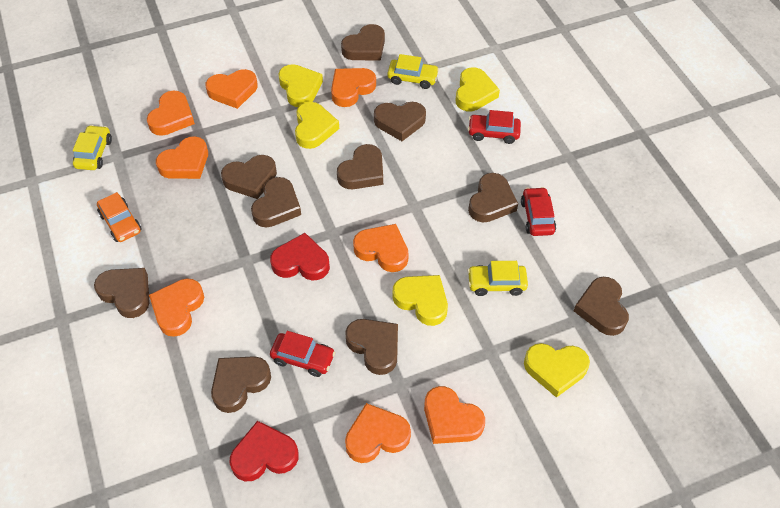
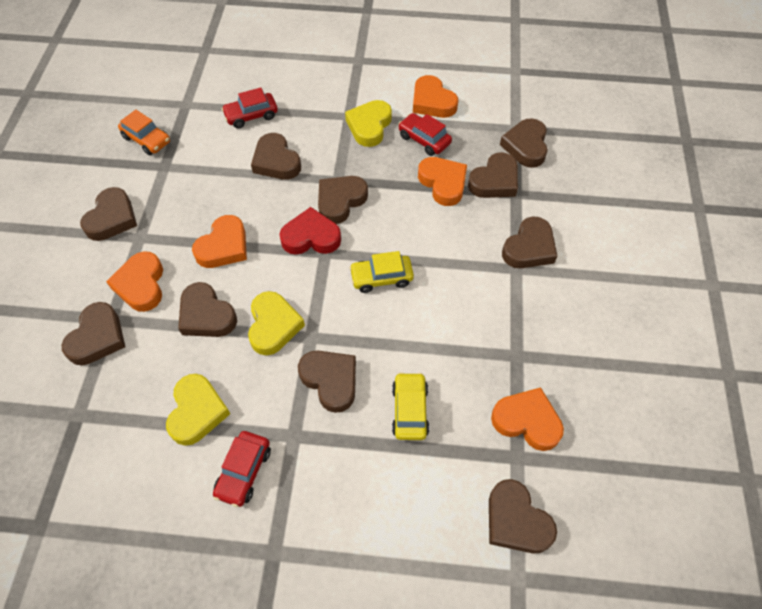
orange heart: [147,91,195,136] [149,278,204,337] [156,136,208,179] [206,69,258,109] [331,68,376,107] [345,403,411,463] [353,224,409,272] [424,386,485,444] = 8 -> [106,251,163,312] [192,215,247,268] [413,75,458,118] [418,157,467,206] [491,387,564,451] = 5
red heart: [229,421,299,481] [270,233,330,281] = 2 -> [279,207,341,255] = 1
yellow car: [73,125,112,170] [387,54,439,89] [467,261,528,296] = 3 -> [349,251,414,293] [392,372,429,440] = 2
yellow heart: [278,64,323,107] [295,102,339,149] [392,275,448,326] [456,67,500,111] [524,343,590,398] = 5 -> [166,374,230,446] [248,291,305,355] [345,100,392,147] = 3

